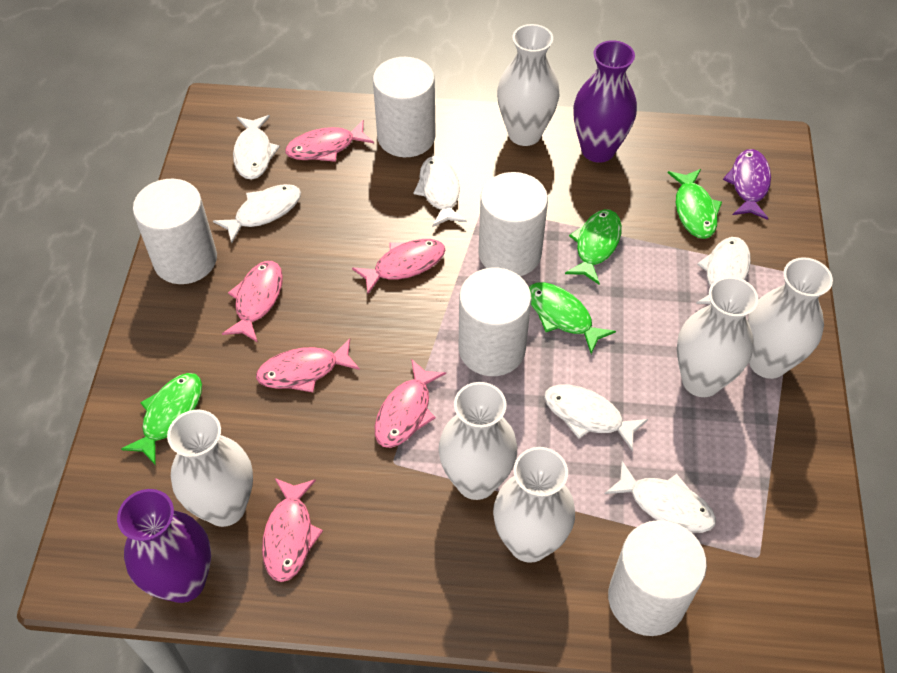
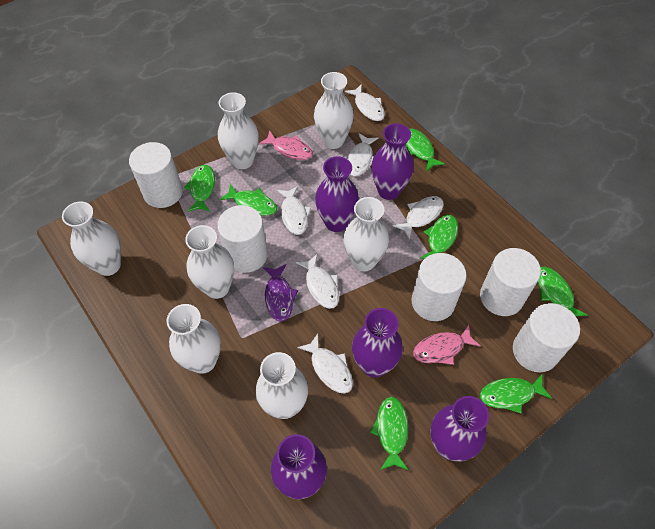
green fish: [121,373,202,465] [529,282,616,354] [565,209,622,285] [668,169,722,239] = 4 -> [184,165,215,212] [219,183,277,216] [370,397,409,471] [406,129,445,172] [420,215,458,259] [480,374,552,413] [538,267,588,316] = 7
pink fish: [222,261,283,342] [256,338,360,392] [262,478,323,582] [285,120,374,162] [352,239,445,294] [375,359,446,448] = 6 -> [259,130,313,160] [413,325,481,365] = 2
purple vase: [117,489,211,603] [573,40,637,163] = 2 -> [271,434,327,499] [315,156,359,232] [352,308,403,377] [371,123,414,200] [430,396,489,462] = 5
white vase: [167,409,253,527] [438,382,517,500] [493,447,575,563] [497,24,559,146] [677,277,758,397] [748,257,833,379] = 6 -> [62,201,121,276] [167,304,221,374] [185,225,234,299] [218,92,259,169] [256,352,308,419] [314,72,354,149] [343,197,389,271] = 7

